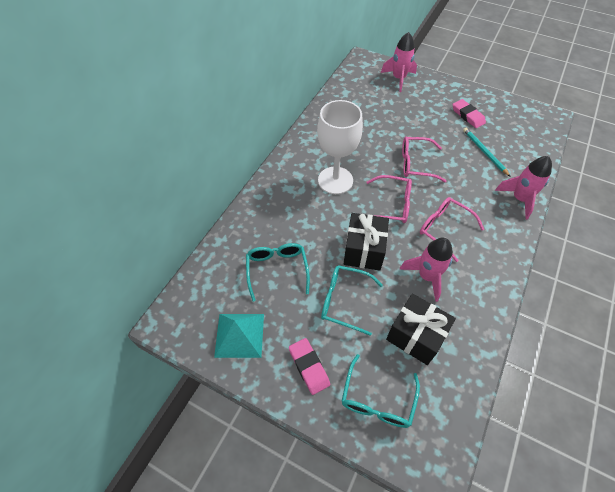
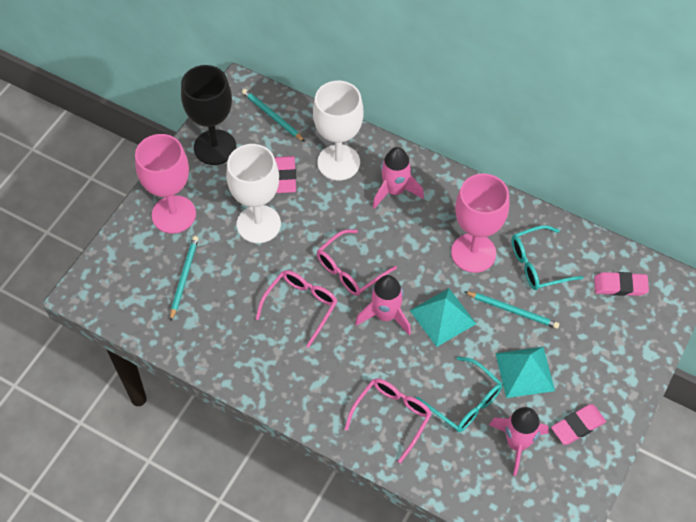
black gift: [344,213,389,271] [386,293,456,365] = 2 -> none = 0
black goblet: none = 0 -> [181,65,236,165] = 1
pink eraser: [289,338,330,395] [453,99,486,128] = 2 -> [275,156,296,193] [551,404,606,445] [594,272,649,296] = 3
pink goblet: none = 0 -> [135,134,196,233] [451,173,509,273] = 2
turquoise glasses: [246,243,310,302] [321,265,383,336] [342,354,420,428] = 3 -> [416,357,503,432] [511,225,584,290] = 2
turquoise pencil: [463,128,511,177] = 1 -> [170,236,199,321] [242,89,305,142] [464,291,560,329] = 3
turquoise pyramid: [214,314,264,358] = 1 -> [410,288,476,347] [495,347,555,398] = 2
white goblet: [317,100,363,194] = 1 -> [226,144,281,243] [313,81,364,181] = 2

